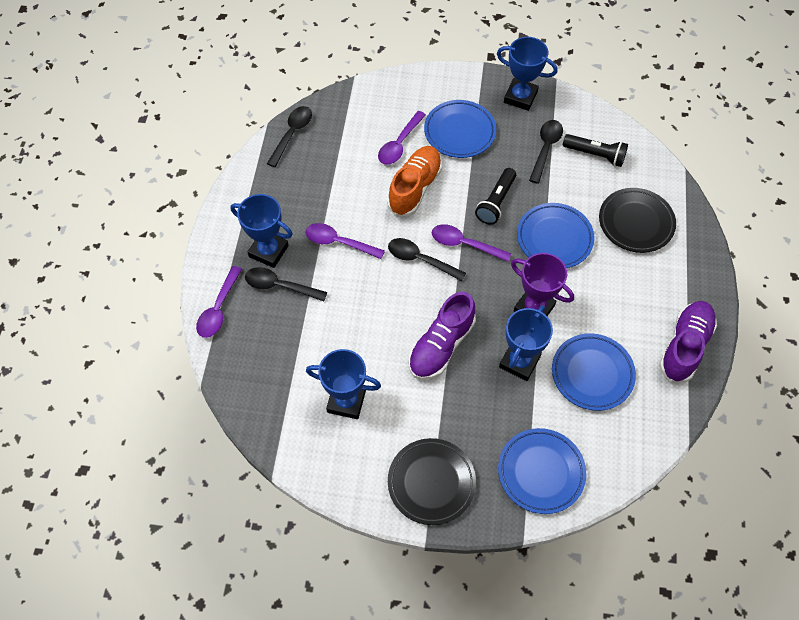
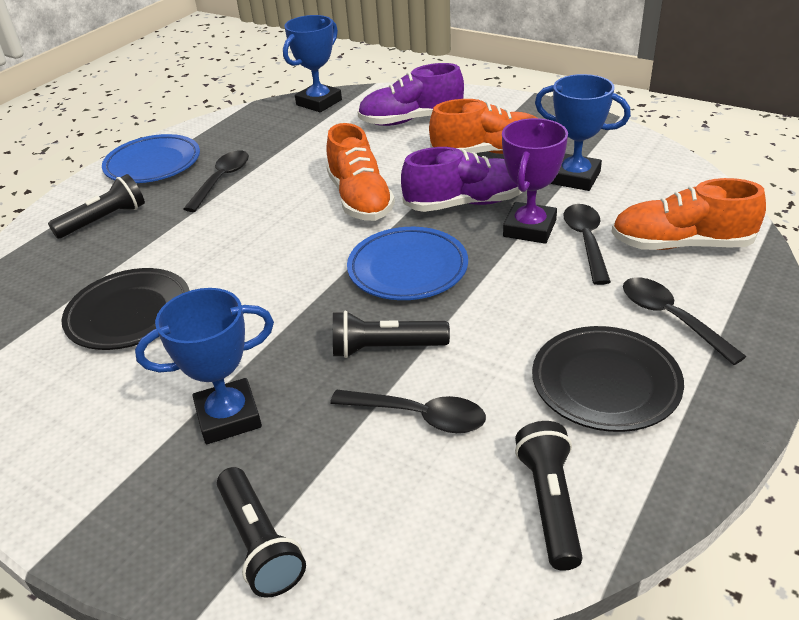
black flashlight: [475,168,516,225] [563,134,628,167] = 2 -> [48,174,145,239] [217,467,306,598] [333,310,450,358] [515,421,583,571] = 4
blue plate: [424,100,496,158] [498,428,586,514] [517,203,595,268] [552,333,636,411] = 4 -> [102,134,200,183] [347,227,468,300] = 2
blue trophy: [231,194,293,268] [306,349,381,419] [497,37,557,111] [499,305,553,381] = 4 -> [135,288,274,444] [283,15,342,112] [535,74,631,191] = 3
orange shoe: [387,146,442,217] = 1 -> [326,123,395,221] [429,99,537,154] [611,178,766,250] = 3
purple spoon: [196,266,242,338] [305,223,385,259] [378,111,426,165] [432,224,511,262] = 4 -> none = 0

